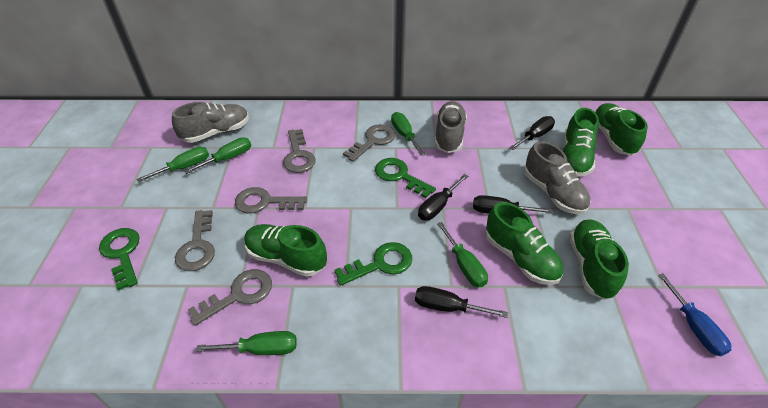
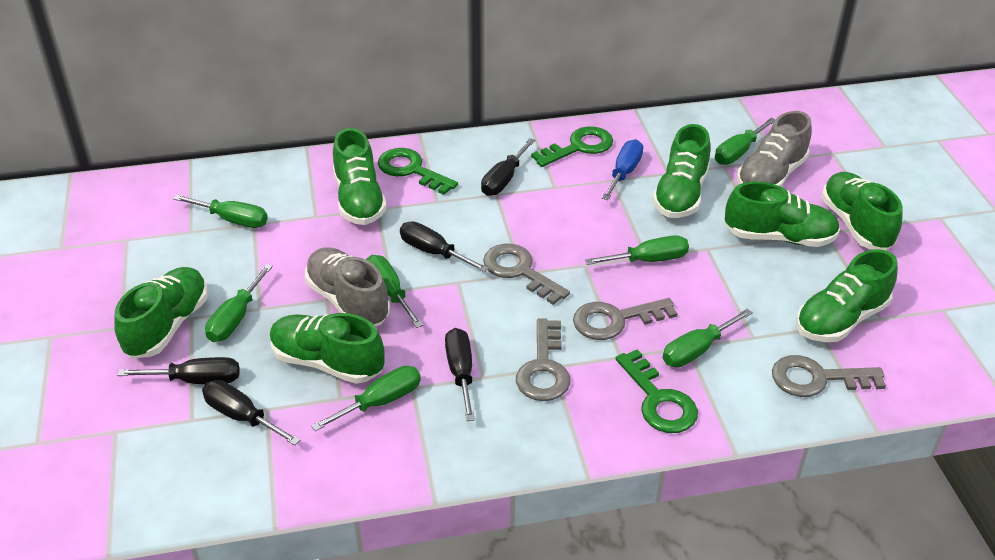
black screwdriver: [415,286,508,318] [418,174,468,220] [473,195,553,213] [509,116,555,150] = 4 -> [117,357,240,384] [202,380,300,445] [400,221,489,272] [445,328,475,421] [481,138,535,196] = 5
green screwdriver: [136,147,209,182] [184,137,251,174] [196,331,297,355] [391,112,425,156] [437,222,488,287] = 5 -> [173,195,268,228] [205,264,273,342] [311,366,421,431] [366,255,423,328] [585,235,689,265] [663,309,753,367] [715,118,776,165] = 7
green shoe: [244,224,327,277] [485,202,563,285] [563,108,599,177] [569,219,629,300] [595,103,648,156] = 5 -> [114,267,208,358] [270,313,385,384] [333,128,387,225] [652,124,711,218] [725,182,840,247] [796,249,898,342] [821,172,903,250] = 7
grey key: [175,210,215,271] [188,269,272,326] [235,187,307,213] [283,129,316,173] [343,124,396,162] = 5 -> [483,244,570,305] [516,318,570,401] [573,298,678,340] [772,355,886,397] = 4
grey shoe: [172,102,249,143] [435,101,467,153] [524,141,591,215] = 3 -> [305,248,390,326] [737,111,812,187] = 2

